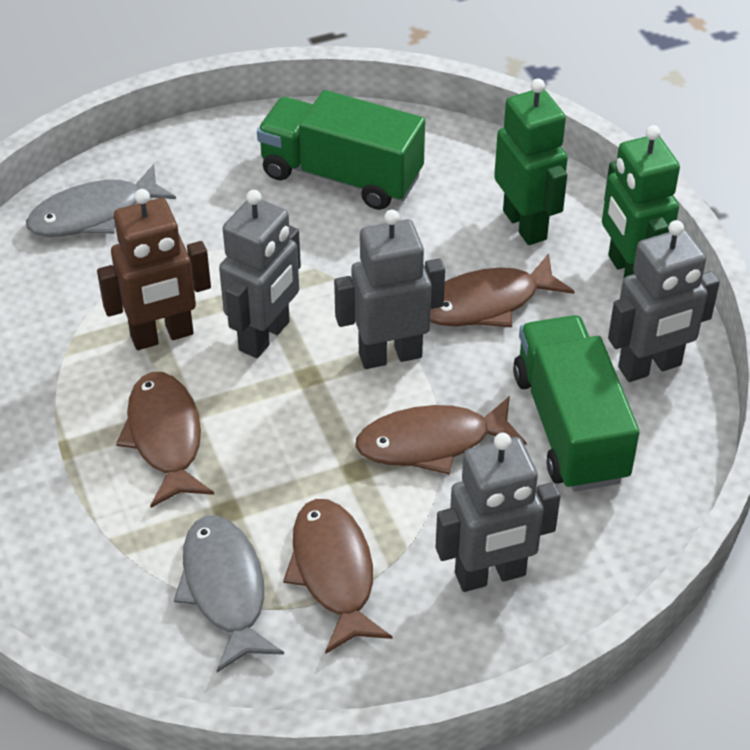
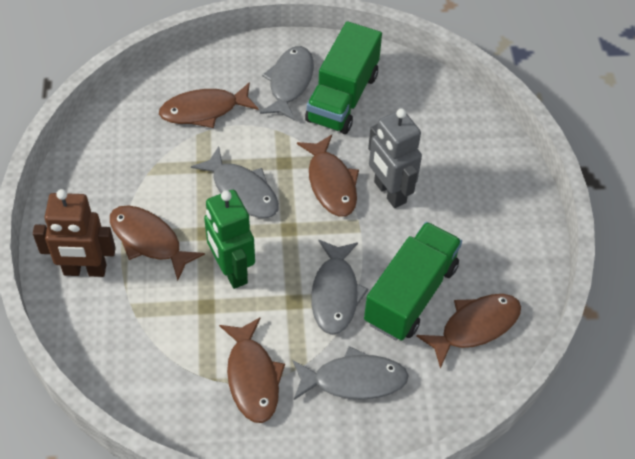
brown fish: [116,372,214,508] [283,499,392,654] [355,396,527,475] [430,253,574,327] = 4 -> [110,205,205,281] [159,82,259,128] [219,317,285,423] [297,135,359,217] [416,294,521,369] = 5
green robot: [494,78,568,245] [602,125,680,279] = 2 -> [204,190,255,289] = 1
grey fish: [26,164,176,237] [174,516,284,672] = 2 -> [191,146,279,218] [260,46,314,121] [292,346,409,400] [311,240,368,335] = 4
grey robot: [219,190,301,358] [334,210,445,369] [436,433,561,592] [608,220,720,382] = 4 -> [368,108,422,208] = 1

